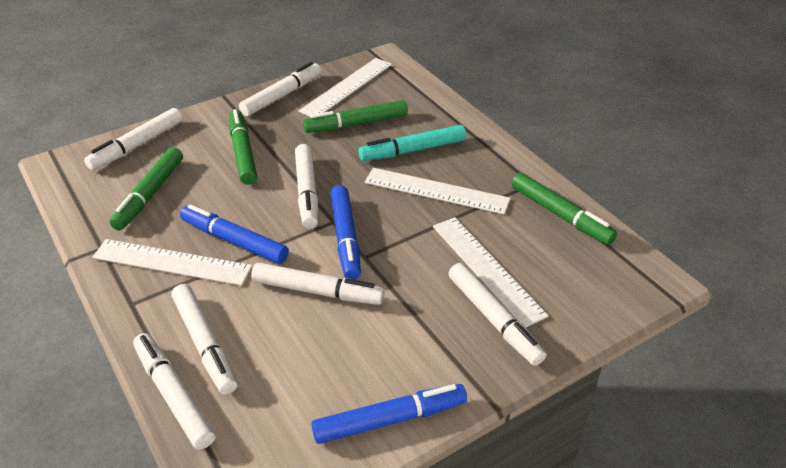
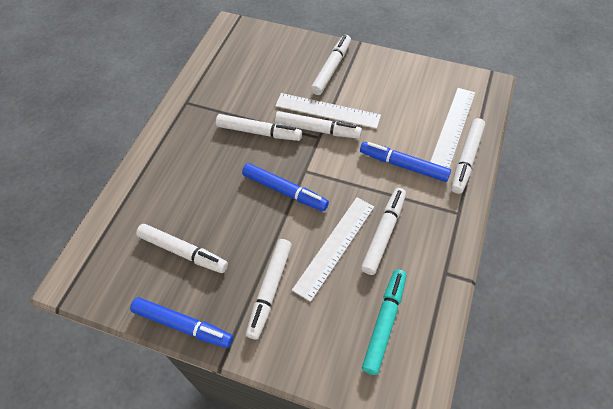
green marker: [109,147,183,230] [229,109,257,185] [303,100,408,133] [512,173,617,245] = 4 -> none = 0
white ruler: [92,239,252,286] [298,58,392,117] [365,168,511,214] [433,217,549,327] = 4 -> [275,93,381,129] [292,197,374,302] [430,88,475,168] = 3

